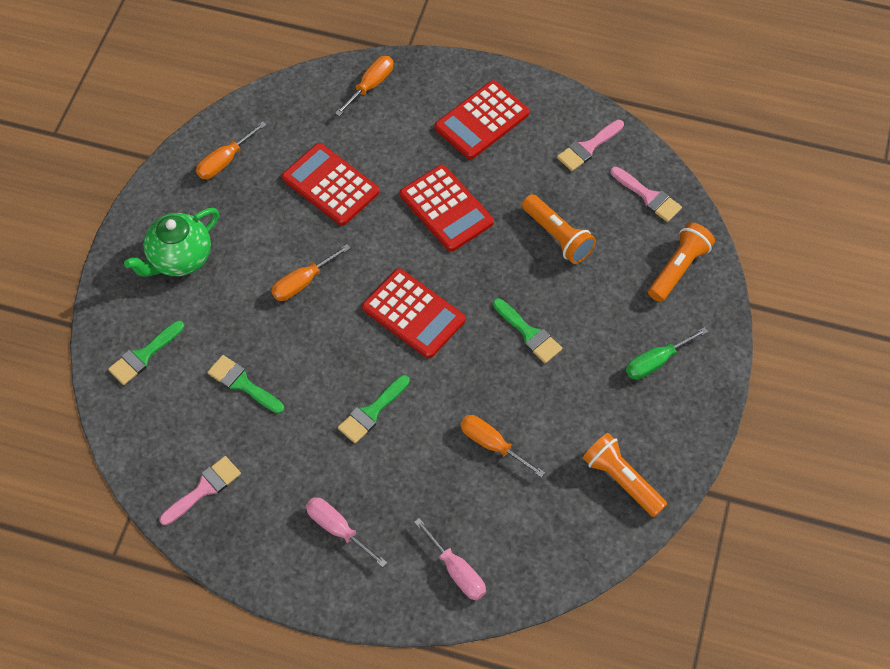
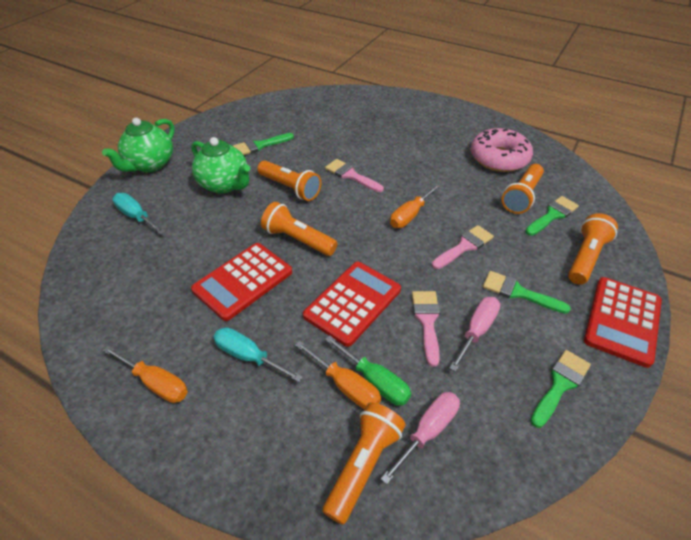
green teapot: [124,208,219,276] = 1 -> [102,118,175,172] [191,137,250,193] = 2
orange flashlight: [522,194,596,264] [583,433,667,517] [648,222,715,302] = 3 -> [257,160,321,201] [261,202,338,256] [323,402,405,525] [502,164,544,214] [568,213,618,285] = 5
orange screwdriver: [196,121,267,179] [271,244,351,301] [335,56,393,117] [460,415,545,478] = 4 -> [103,346,188,403] [295,341,381,409] [390,184,441,228] = 3
pink donut: none = 0 -> [471,128,533,172] = 1
red calculator: [282,143,379,226] [362,269,466,358] [400,165,494,252] [435,80,529,159] = 4 -> [191,243,292,321] [303,262,401,347] [584,277,662,368] = 3
turquoise screwdriver: none = 0 -> [112,193,166,234] [213,327,303,382] = 2

